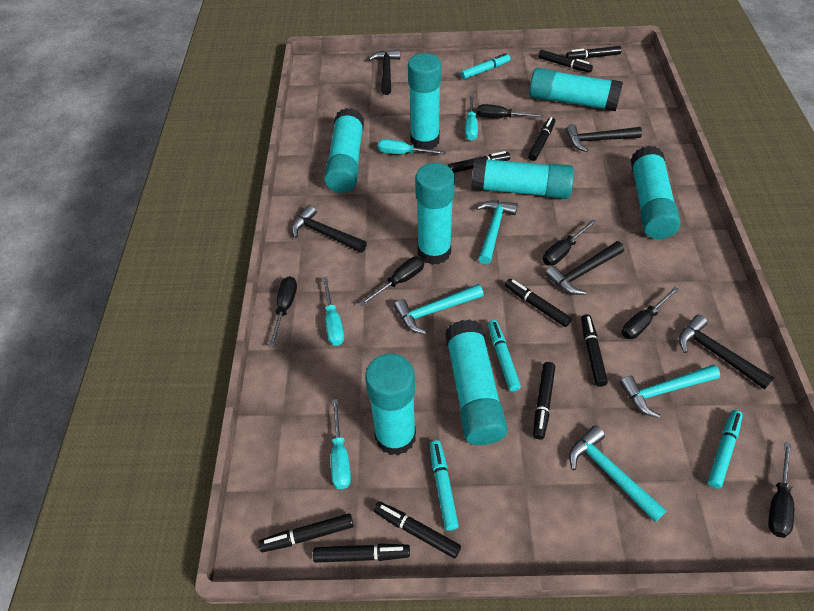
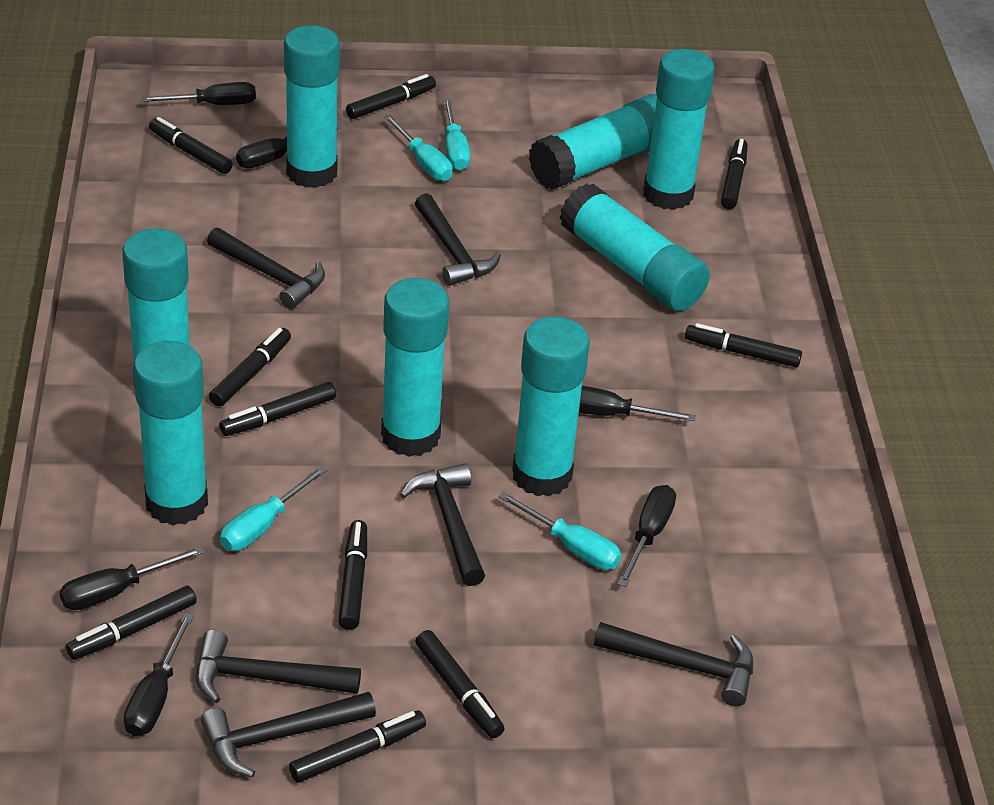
black hammer: [292,205,367,253] [368,49,400,95] [545,241,624,295] [565,124,642,152] [679,315,774,389] = 5 -> [196,630,361,703] [201,692,376,778] [207,228,325,309] [400,463,485,586] [415,193,501,286] [594,622,753,706] = 6
turquoise hammer: [394,284,484,334] [476,201,518,264] [569,426,667,522] [619,365,720,418] = 4 -> none = 0
turquoise marker: [430,440,459,531] [461,53,510,79] [488,320,521,392] [708,410,743,489] = 4 -> none = 0

